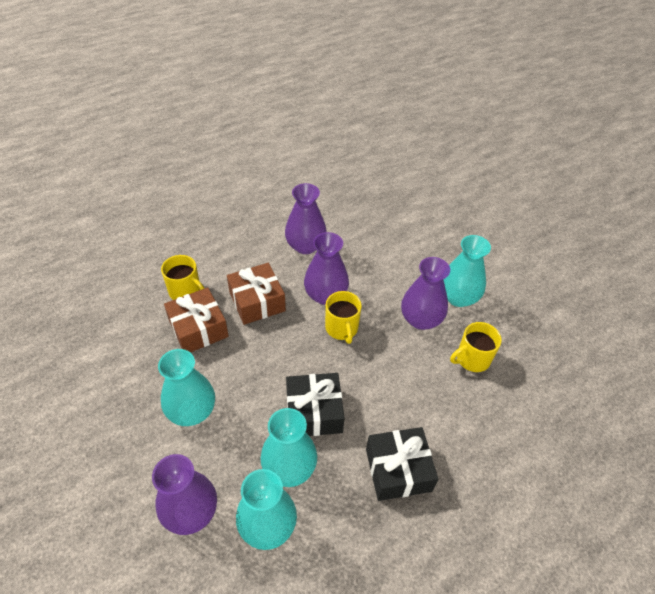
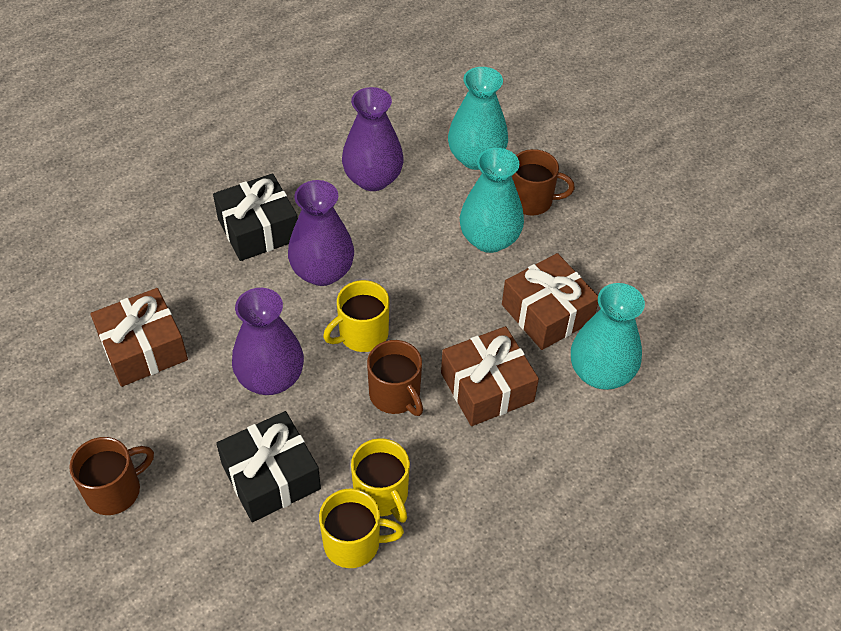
brown gift: [164,287,229,352] [227,263,286,325] = 2 -> [90,288,188,387] [441,326,539,426] [502,253,598,350] = 3
brown mug: none = 0 -> [69,437,154,515] [367,340,423,416] [512,149,575,215] = 3
purple vase: [152,454,217,535] [285,183,327,254] [304,232,349,305] [401,257,450,330] = 4 -> [232,288,304,395] [288,180,354,286] [342,87,404,191] = 3
turquoise vase: [158,349,215,426] [236,469,297,550] [260,408,317,487] [443,235,491,307] = 4 -> [448,67,508,170] [460,148,524,253] [571,283,645,390] = 3

